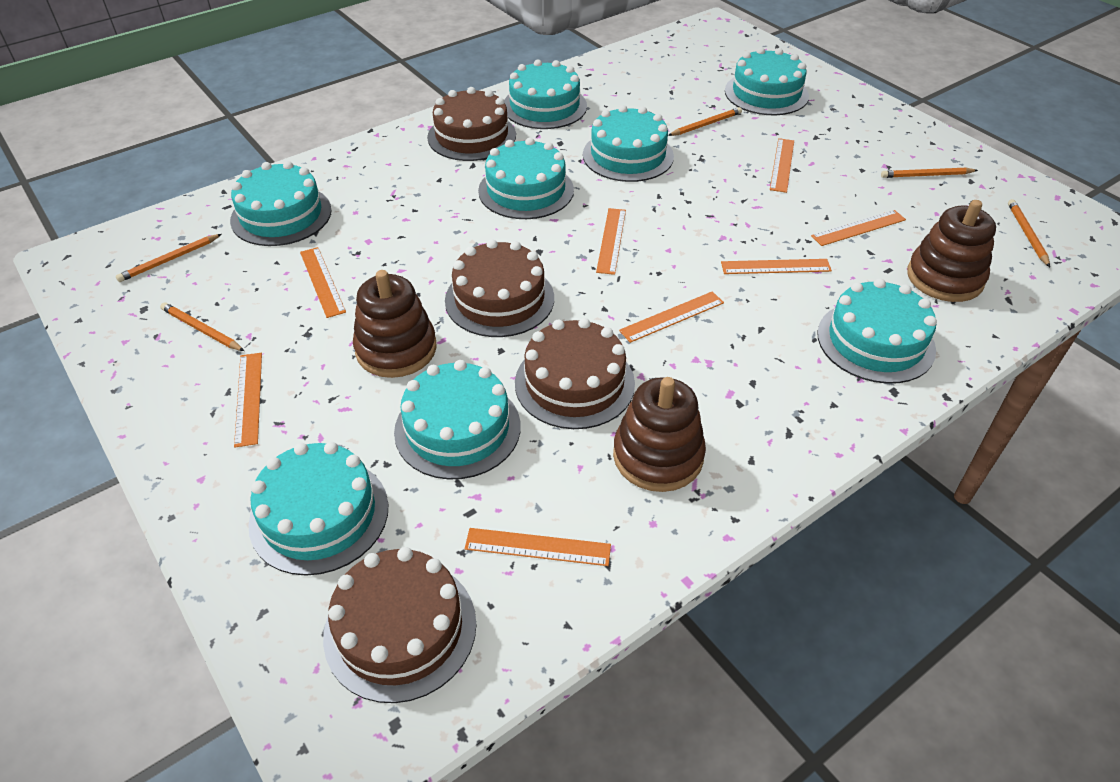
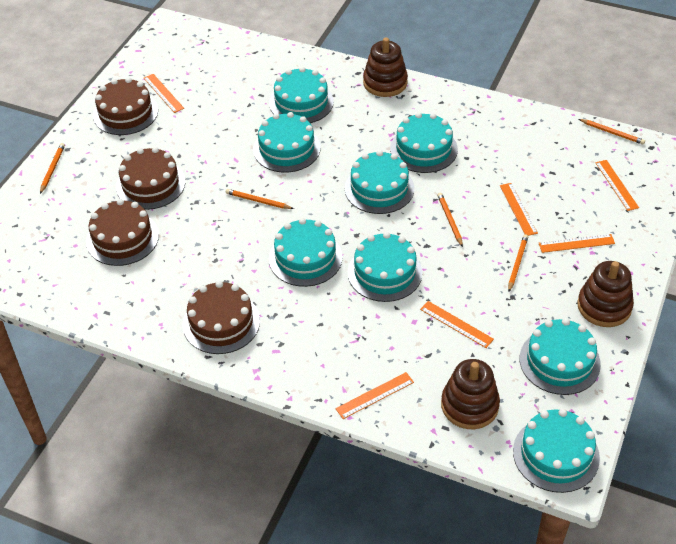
orange ruler: [234,353,262,447] [300,247,346,318] [465,528,611,566] [596,208,626,275] [619,291,724,343] [721,259,832,274] [770,138,794,193] [811,210,906,246] = 8 -> [144,74,184,113] [335,372,414,419] [420,301,494,348] [500,183,538,236] [539,234,615,253] [595,160,639,211] = 6

